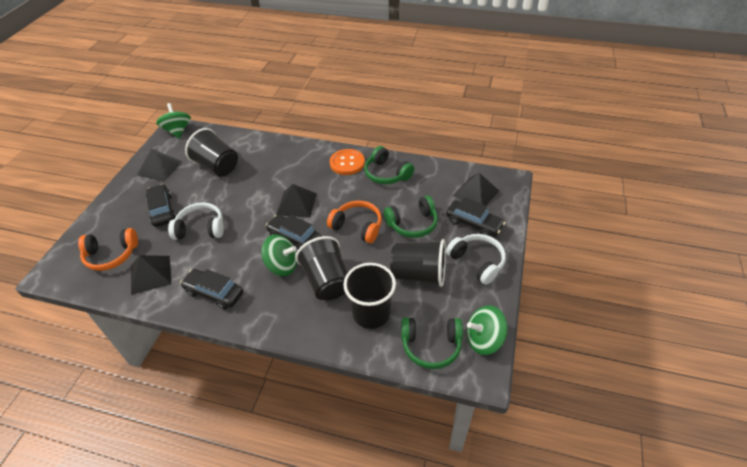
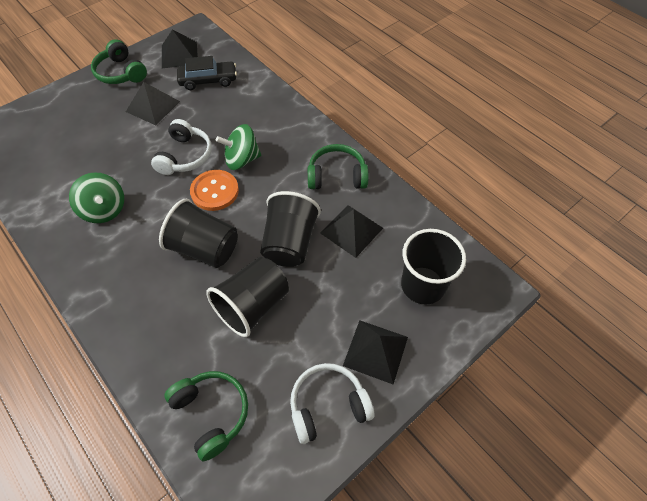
black car: [146,184,176,227] [180,269,243,309] [266,214,322,249] [446,197,506,236] = 4 -> [177,56,237,90] = 1
green spinning top: [156,103,191,138] [261,234,297,276] [467,305,508,355] = 3 -> [69,172,124,223] [216,124,261,170] = 2
orange headphones: [78,228,138,271] [327,200,382,243] = 2 -> none = 0

